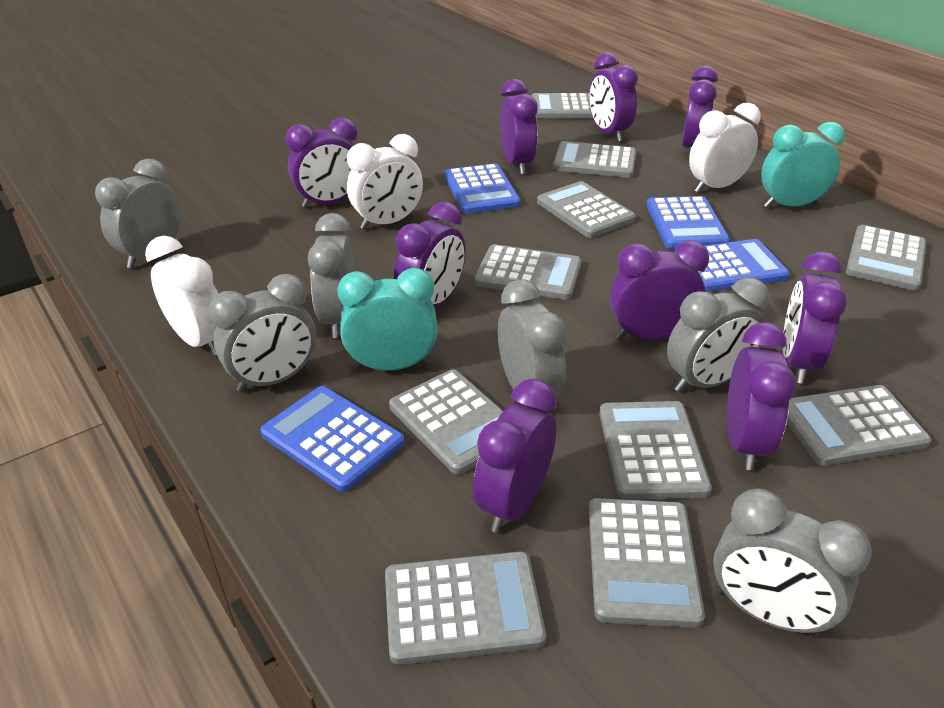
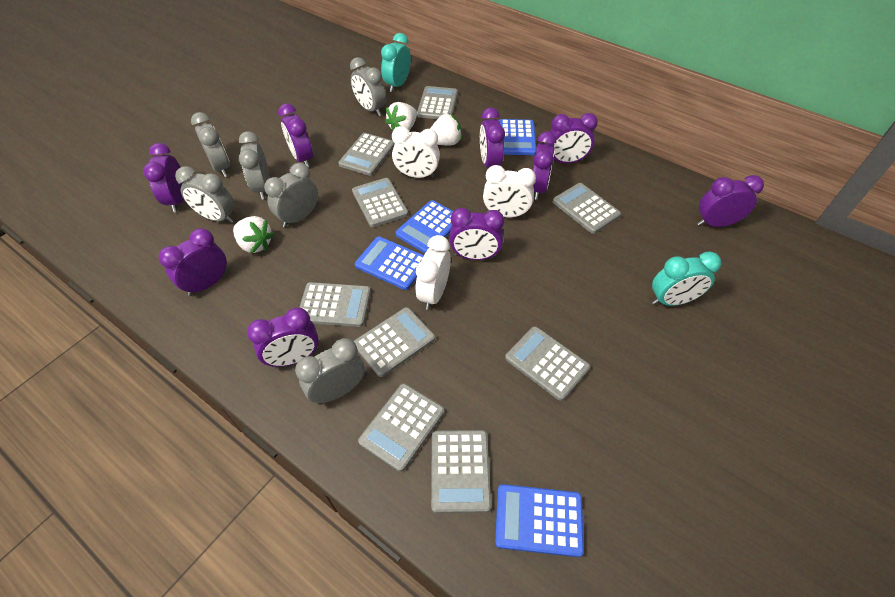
grey calculator: [385,551,546,665] [389,369,503,475] [475,244,581,300] [531,93,593,118] [537,181,636,238] [553,141,636,178] [589,498,705,628] [599,401,712,500] [787,385,931,466] [846,225,926,291] = 10 -> [299,282,371,327] [338,133,395,176] [352,178,408,227] [354,307,435,377] [358,384,444,472] [417,86,458,119] [431,430,491,513] [505,326,590,401] [553,183,621,234] = 9
white strawberry: none = 0 -> [233,216,274,253] [385,102,417,131] [430,113,462,145] = 3

